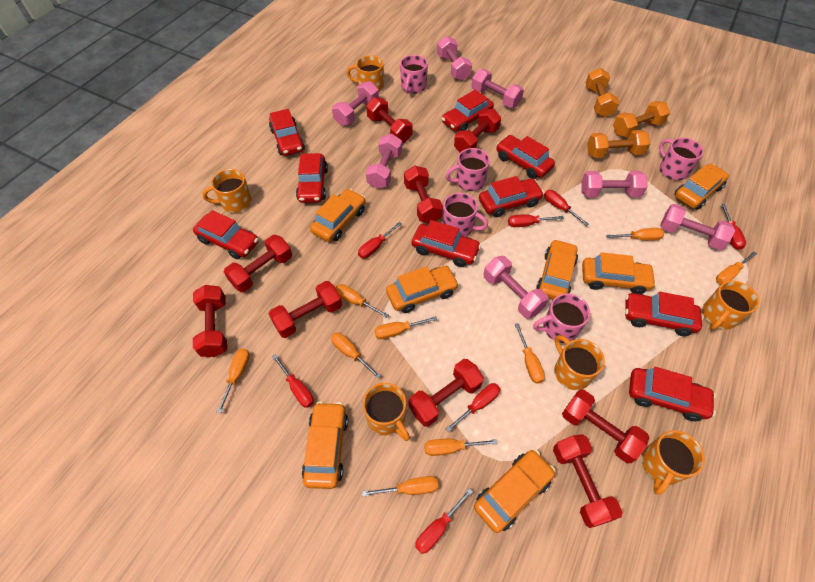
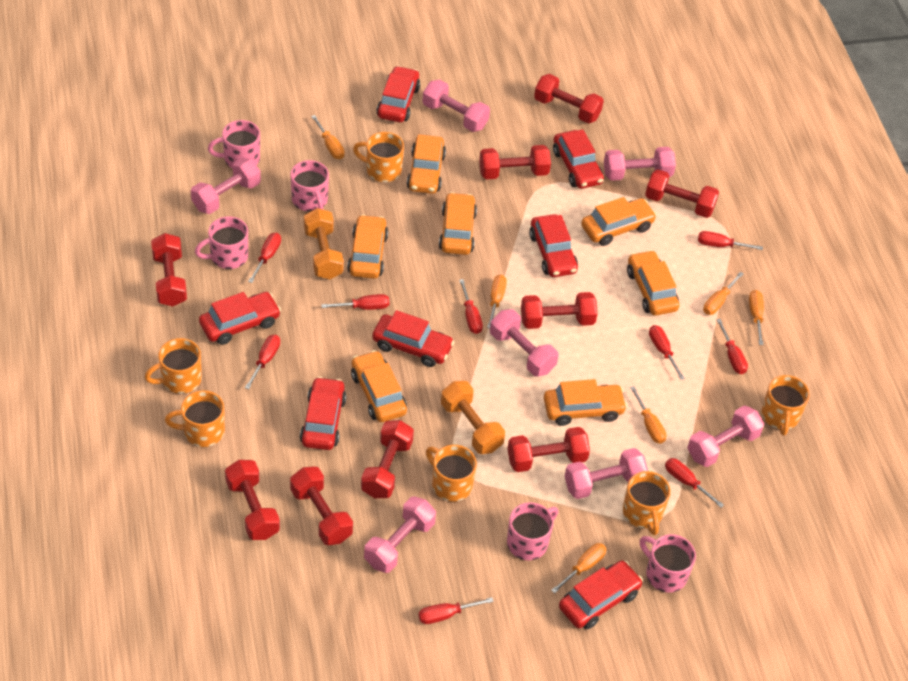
orange dumbbell: [586,68,620,117] [587,130,650,158] [613,101,670,137] = 3 -> [304,208,344,279] [441,381,505,454] = 2
orange screwdriver: [217,348,250,413] [331,332,381,379] [335,284,389,318] [362,476,438,497] [375,316,437,339] [425,439,498,456] [515,323,545,384] [606,228,664,241] [716,251,757,284] = 9 -> [311,115,345,159] [487,275,507,328] [551,543,606,594] [630,386,667,444] [703,272,744,315] [749,290,764,345] = 6
red car: [193,210,259,259] [269,109,305,156] [296,153,328,203] [412,220,481,267] [442,90,494,132] [479,176,544,217] [496,135,555,179] [625,292,702,336] [629,367,716,421] = 9 -> [199,292,281,345] [300,377,347,450] [372,310,454,367] [376,66,420,122] [529,214,578,277] [553,129,604,189] [559,561,643,629] = 7
red screwdriver: [272,354,314,408] [358,222,402,258] [415,488,473,554] [446,383,500,432] [508,214,564,227] [544,190,589,226] [721,204,746,250] = 7 -> [245,335,280,389] [248,233,281,283] [321,294,390,310] [419,597,494,624] [459,279,483,334] [649,325,685,380] [665,458,724,508] [698,231,763,250] [717,319,748,374] = 9

